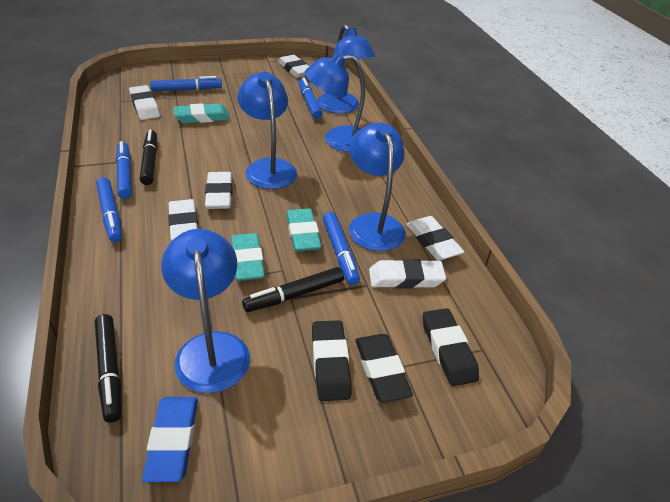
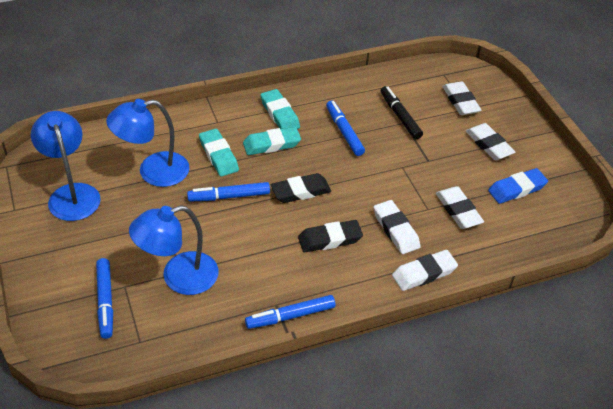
black eraser: [312,320,352,401] [355,334,413,403] [423,308,479,386] = 3 -> [271,173,331,203] [298,220,363,252] = 2
black marker: [95,314,121,423] [140,130,157,185] [242,267,344,312] = 3 -> [380,86,423,139] = 1
blue lamp: [161,229,250,393] [237,72,297,189] [305,52,365,152] [317,24,375,114] [349,122,406,251] = 5 -> [31,111,101,221] [106,99,189,187] [129,205,219,295] = 3
blue marker: [96,177,122,242] [116,141,132,199] [150,76,222,92] [299,77,323,119] [323,212,360,285] = 5 -> [96,258,113,339] [187,182,270,201] [245,295,335,329] [326,100,365,156] = 4
white eraser: [129,85,160,120] [168,199,198,241] [205,172,233,209] [278,55,309,78] [369,259,446,289] [406,216,464,261] = 6 -> [374,200,420,254] [392,250,458,291] [436,186,484,229] [443,81,481,115] [466,123,515,160] = 5

